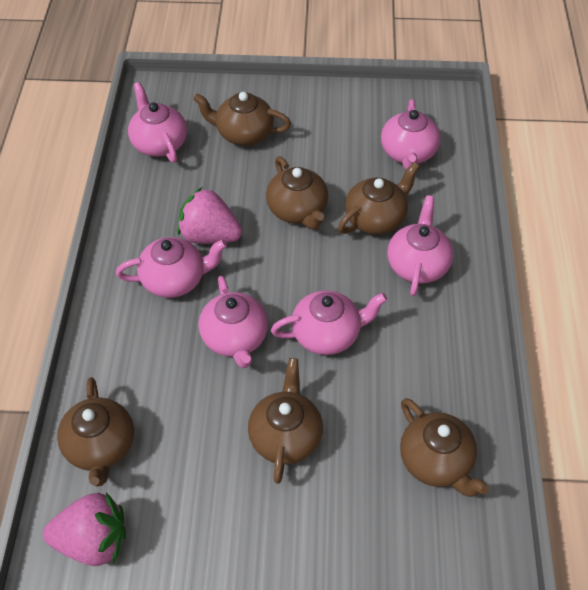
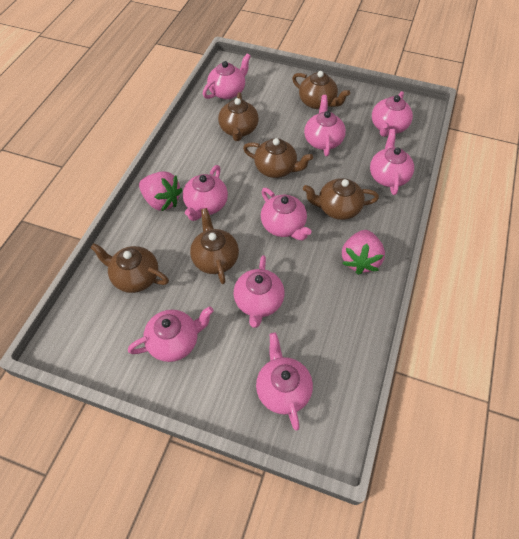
pink teapot: [116,237,227,298] [128,82,187,163] [199,276,268,368] [271,290,387,355] [381,99,440,170] [387,195,453,296] = 6 -> [128,306,214,362] [183,165,228,221] [203,53,251,99] [234,255,285,328] [256,333,313,431] [261,188,312,241] [304,95,346,157] [370,129,414,195] [372,91,413,137] = 9

